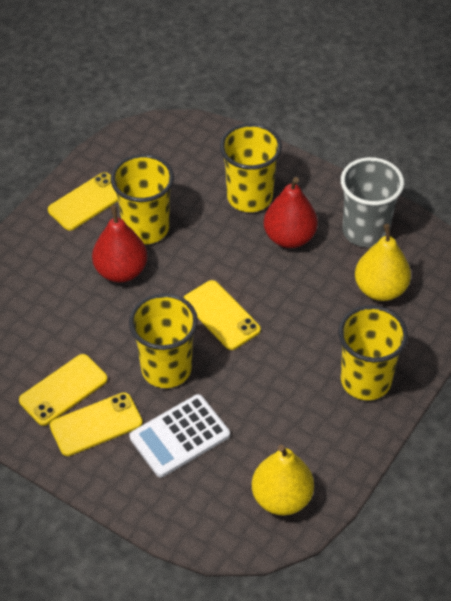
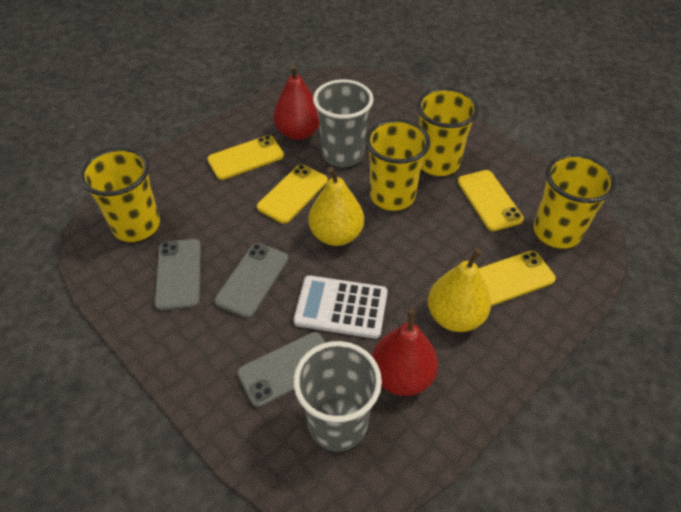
grey cup: [341,157,404,248] = 1 -> [293,341,382,452] [313,79,374,167] = 2
grey phone: none = 0 -> [155,239,201,311] [215,243,289,318] [237,332,326,407] = 3

